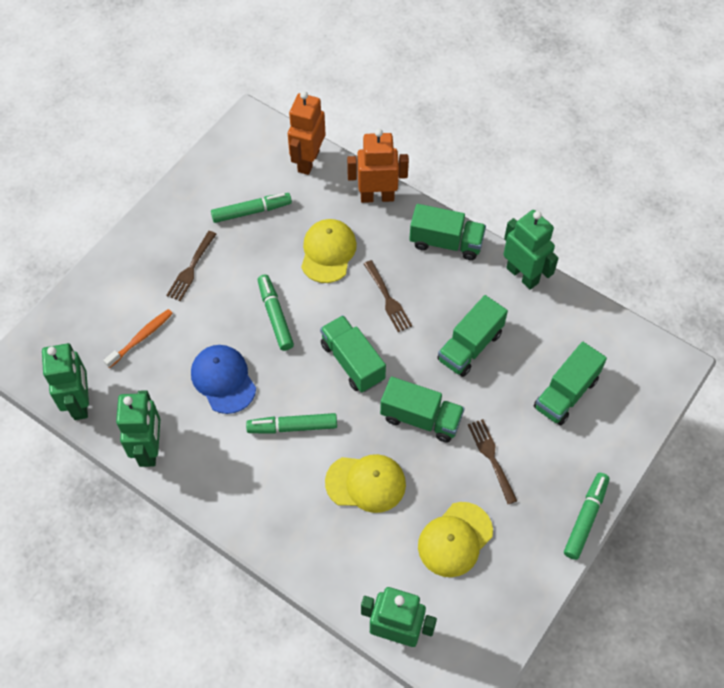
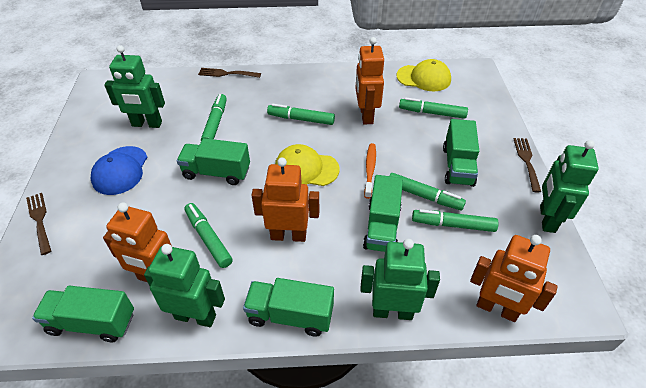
green marker: [211,193,292,223] [246,413,337,434] [258,275,294,351] [564,473,610,560] = 4 -> [184,203,233,268] [201,94,227,141] [267,104,335,125] [389,173,466,210] [399,97,468,119] [412,209,499,232] = 6
orange robot: [288,91,325,175] [347,129,409,203] = 2 -> [103,202,172,282] [251,158,319,242] [355,37,384,125] [470,235,558,322] = 4
yellow cap: [301,219,357,283] [325,454,406,513] [418,502,493,577] = 3 -> [275,144,340,186] [397,59,451,91] = 2

